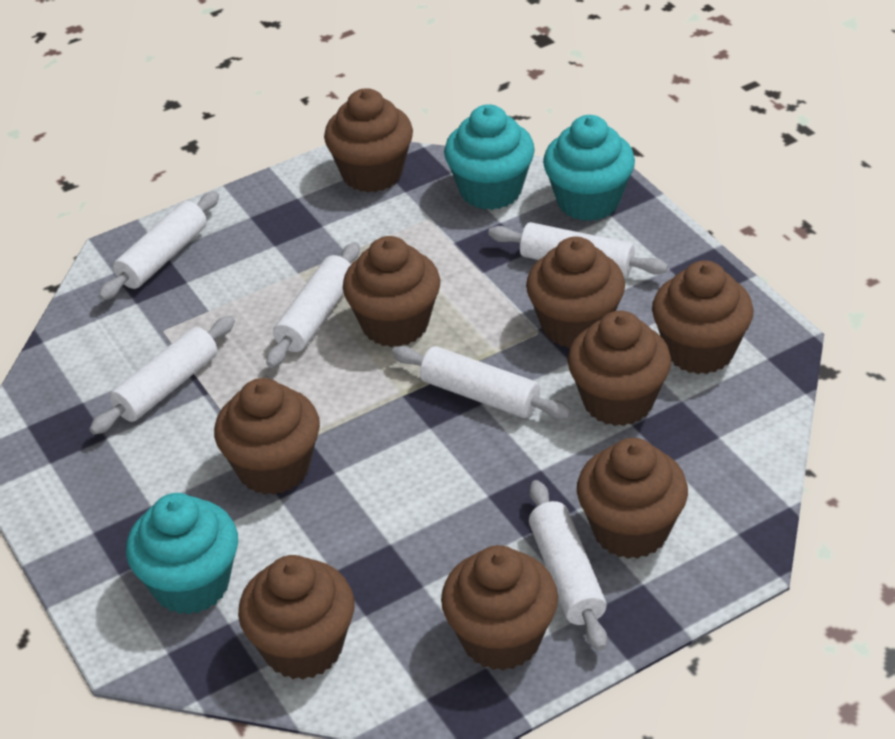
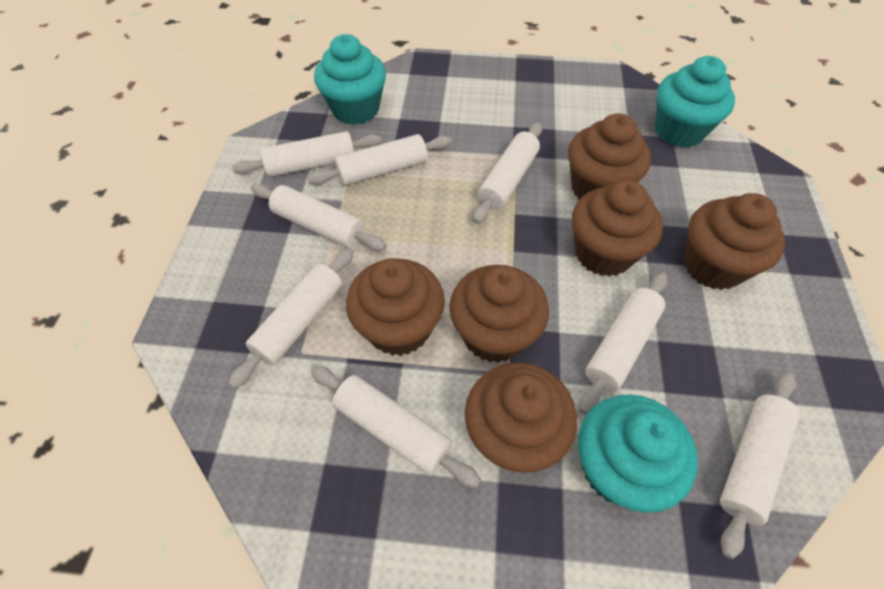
brown cupcake: [214,378,320,495] [238,555,355,680] [324,88,413,192] [343,236,440,347] [441,545,558,671] [526,236,625,348] [568,311,671,426] [577,438,688,559] [652,260,754,374] = 9 -> [346,258,445,356] [449,265,549,363] [465,363,577,473] [568,113,651,200] [572,180,663,277] [683,193,785,290] = 6
white rolling pin: [90,316,235,435] [98,191,219,301] [266,242,360,368] [392,346,572,419] [488,222,668,278] [529,480,607,651] = 6 -> [229,248,354,389] [232,131,382,177] [251,184,387,251] [308,134,452,186] [311,366,481,488] [473,123,542,224] [579,272,668,415] [720,371,800,559] = 8

